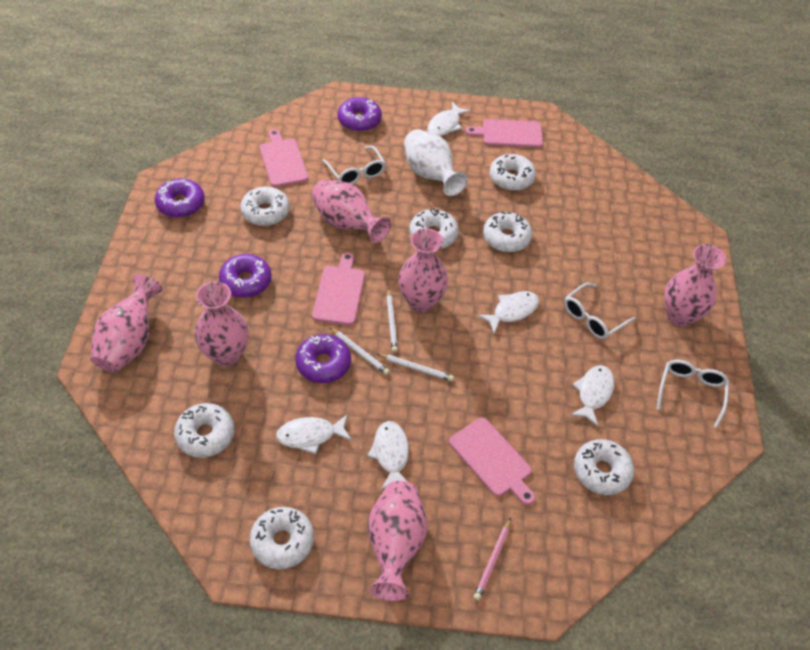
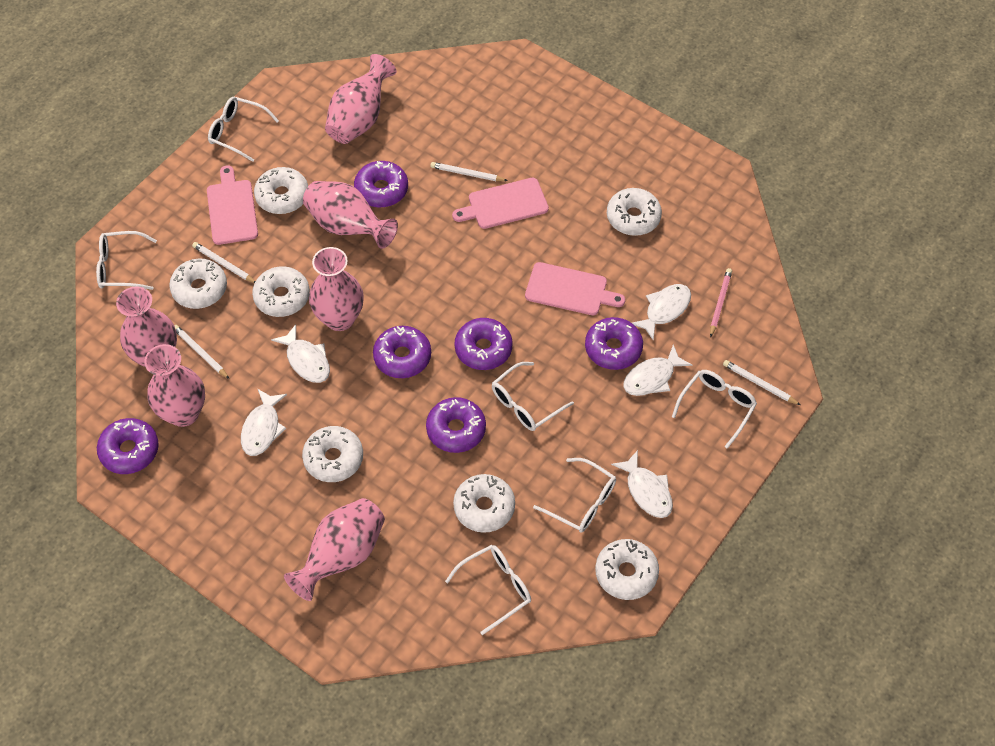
pink cutting board: [259,129,308,187] [312,252,365,325] [449,417,535,505] [465,119,543,148] = 4 -> [207,165,258,245] [452,178,549,229] [525,262,625,315] = 3
purple donut: [155,179,205,218] [219,254,271,298] [295,334,351,383] [338,97,382,132] = 4 -> [97,418,159,474] [354,161,408,208] [373,326,431,378] [426,397,486,453] [454,318,513,370] [585,317,643,370] = 6
white glasses: [322,146,386,184] [564,283,635,339] [657,360,729,428] = 3 -> [96,231,157,290] [208,97,279,162] [445,545,531,635] [492,362,574,431] [533,458,616,533] [672,370,757,449] = 6
white pencil: [329,327,390,375] [377,354,454,381] [387,288,398,352] = 3 -> [174,325,229,379] [192,242,256,283] [430,162,508,181] [723,360,800,405] = 4
white vase: [404,129,468,196] = 1 -> none = 0

